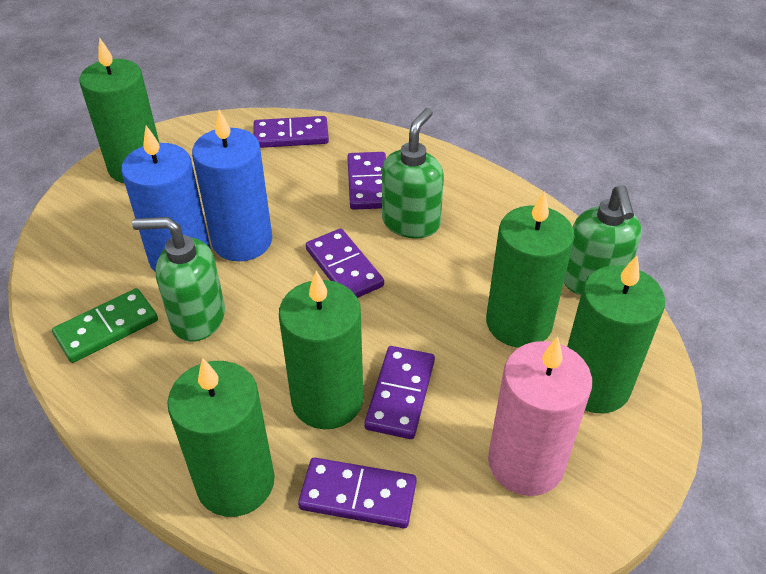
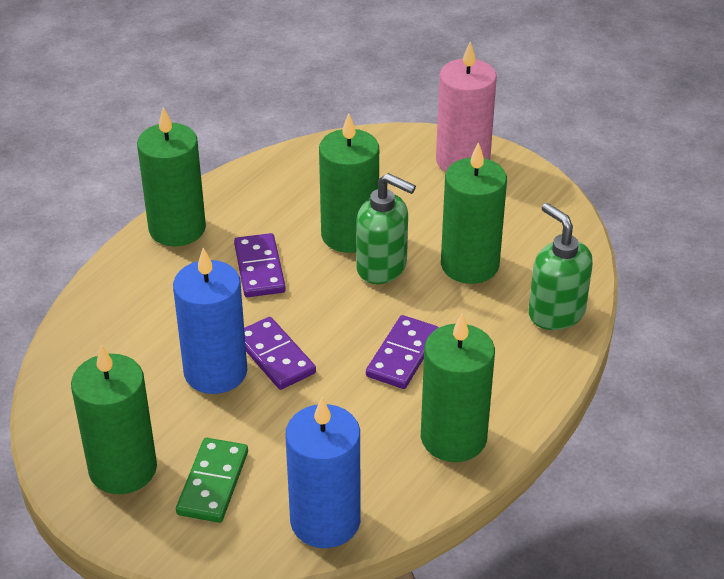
green soap dispenser: [132,217,225,342] [382,108,444,238] [564,185,642,295] = 3 -> [356,173,416,284] [529,203,593,330] = 2
purple domino: [253,116,329,148] [298,458,417,529] [306,228,384,298] [347,152,386,210] [364,346,435,439] = 5 -> [234,233,286,297] [244,317,316,390] [366,315,439,389] = 3

